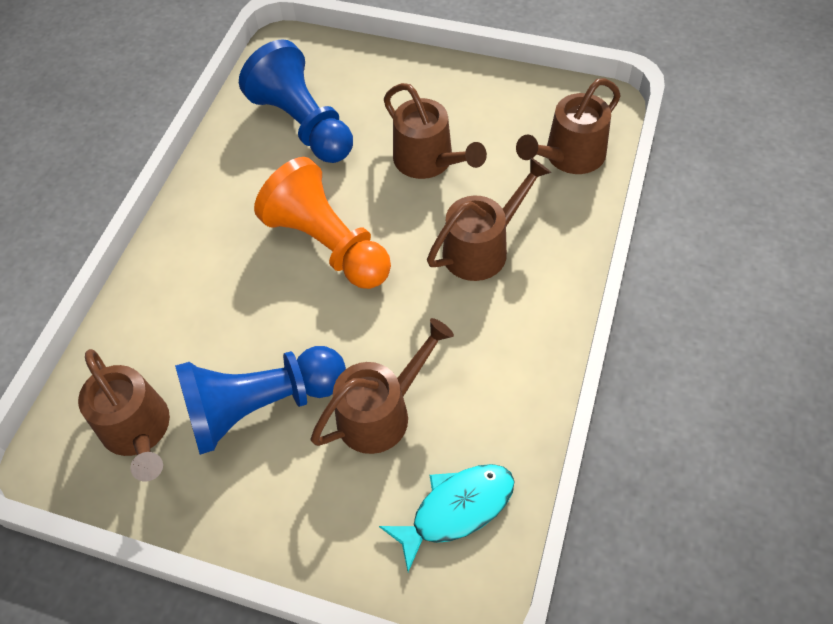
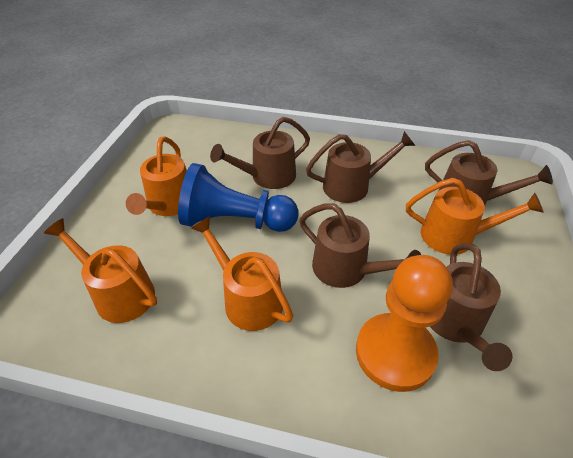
blue pawn: [175,346,346,455] [239,39,353,163] = 2 -> [178,163,298,232] = 1
orange watering can: none = 0 -> [44,218,157,323] [126,136,187,216] [191,216,293,331] [406,178,544,255] = 4
turquoise fish: [379,464,515,572] = 1 -> none = 0

